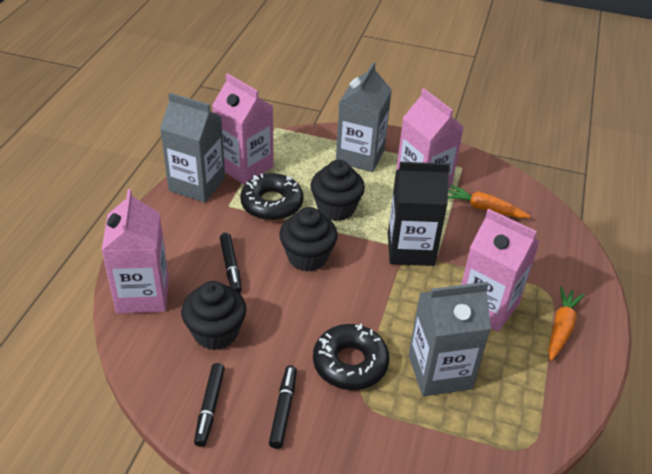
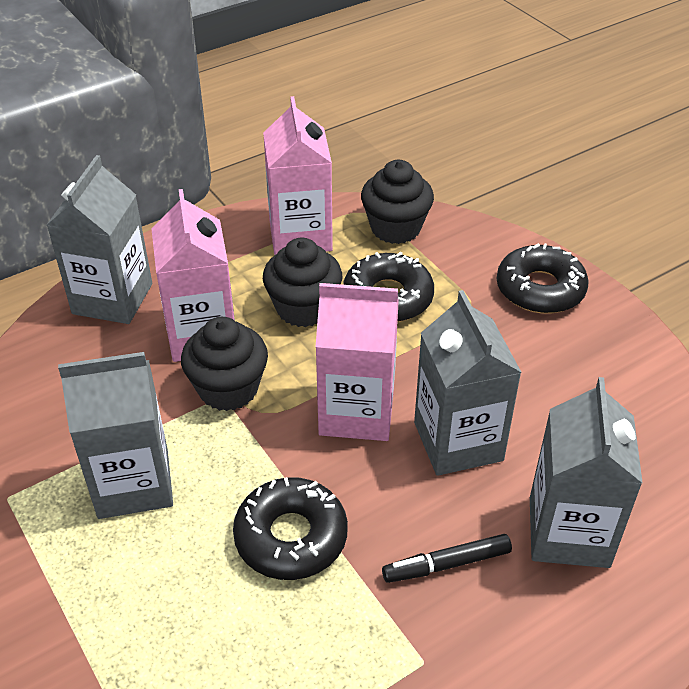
black carton: [388,162,450,266] = 1 -> none = 0
black donut: [240,173,304,221] [313,324,390,390] = 2 -> [233,477,348,580] [343,252,434,322] [497,243,589,314] = 3
black marker: [194,363,225,447] [220,233,242,293] [269,365,297,449] = 3 -> [382,534,512,583] = 1
grey carton: [160,93,225,203] [336,62,392,172] [408,282,491,396] = 3 -> [47,155,152,324] [58,352,173,519] [414,290,522,476] [530,377,643,568] = 4
orange carrot: [448,185,530,218] [548,286,585,361] = 2 -> none = 0
pink carton: [101,189,169,314] [212,73,274,185] [396,88,464,189] [461,209,540,332] = 4 -> [151,189,235,362] [263,96,333,255] [316,283,399,441] = 3

